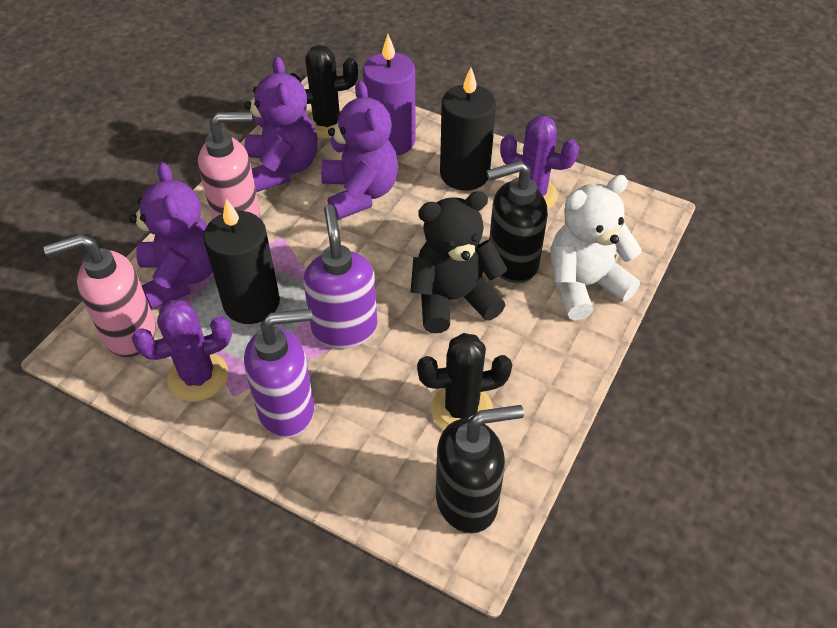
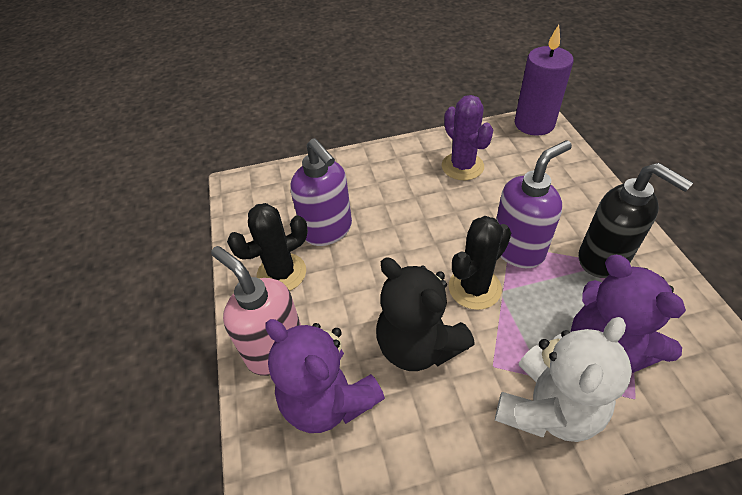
black candle: [203,199,280,324] [440,67,496,191] = 2 -> none = 0
black soap dispenser: [436,405,524,534] [486,161,548,284] = 2 -> [579,163,694,278] = 1
pink soap dispenser: [44,234,156,357] [198,112,260,220] = 2 -> [211,246,301,376] = 1
purple cactus: [132,300,232,402] [500,116,579,210] = 2 -> [442,95,493,180] = 1
purple teddy bear: [129,162,213,310] [245,57,317,192] [321,81,398,220] = 3 -> [265,319,385,433] [571,255,686,373] = 2

